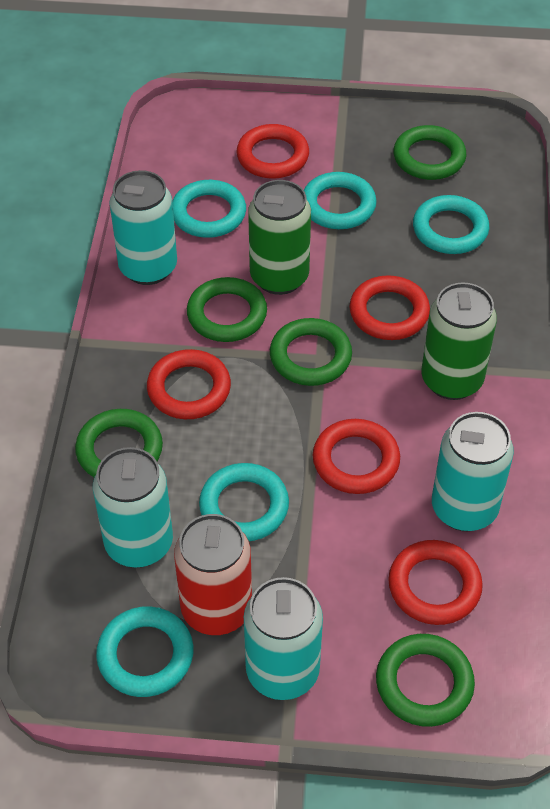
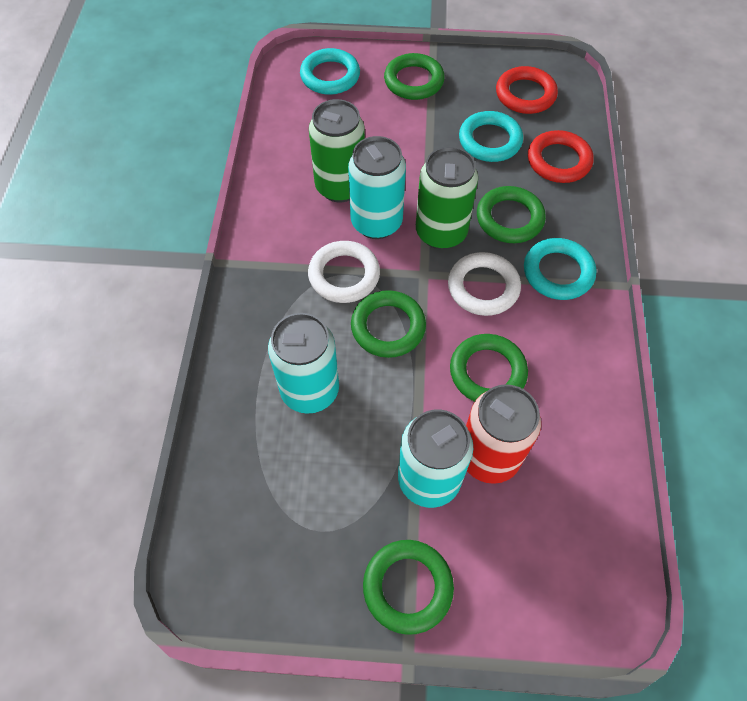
red ring: [147,349,231,419] [237,124,309,179] [313,419,400,494] [350,275,430,340] [388,540,483,625] = 5 -> [496,66,558,114] [528,130,594,183] = 2
turquoise can: [93,447,173,567] [109,170,177,285] [244,577,323,700] [432,412,514,531] = 4 -> [268,313,339,414] [348,136,406,239] [398,409,473,508] = 3
turquoise ring: [96,606,194,697] [172,180,246,238] [199,463,289,541] [304,172,377,229] [413,195,489,254] = 5 -> [300,48,360,95] [459,111,523,162] [524,238,596,300] = 3
white ring: none = 0 -> [308,241,380,303] [448,252,521,316] = 2

